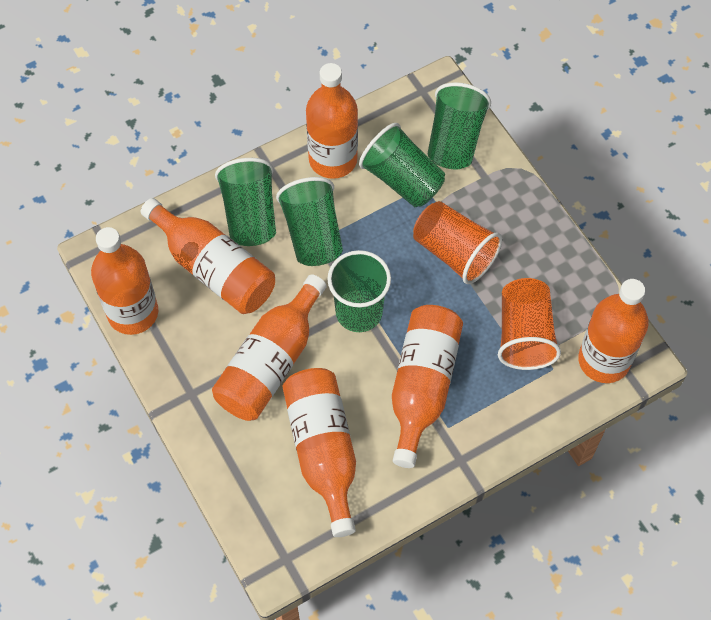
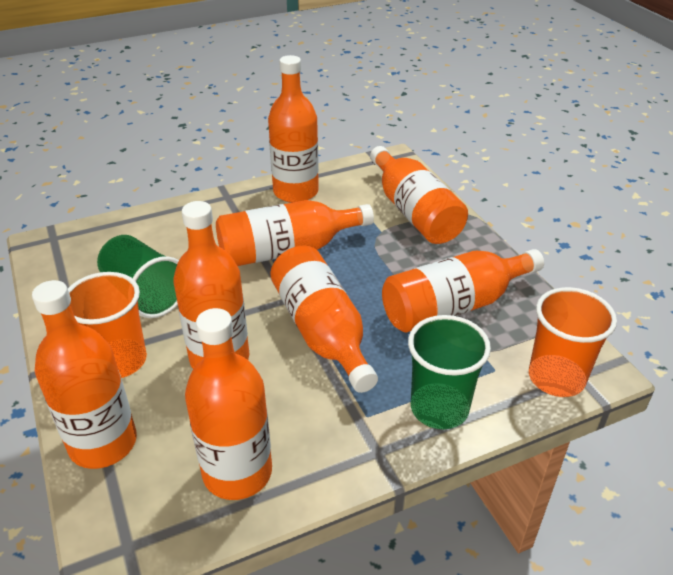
green cup: [215,158,276,246] [276,177,343,266] [327,250,391,332] [359,123,445,207] [428,82,491,169] = 5 -> [97,235,179,318] [408,315,491,429] = 2
orange bottle: [91,227,158,335] [141,198,275,314] [212,274,327,421] [283,368,356,537] [306,63,358,179] [392,305,463,468] [578,279,649,383] = 7 -> [32,280,137,469] [174,201,249,369] [185,308,272,500] [216,200,374,266] [268,55,319,203] [270,245,378,393] [370,146,468,244] [382,249,544,333] = 8

